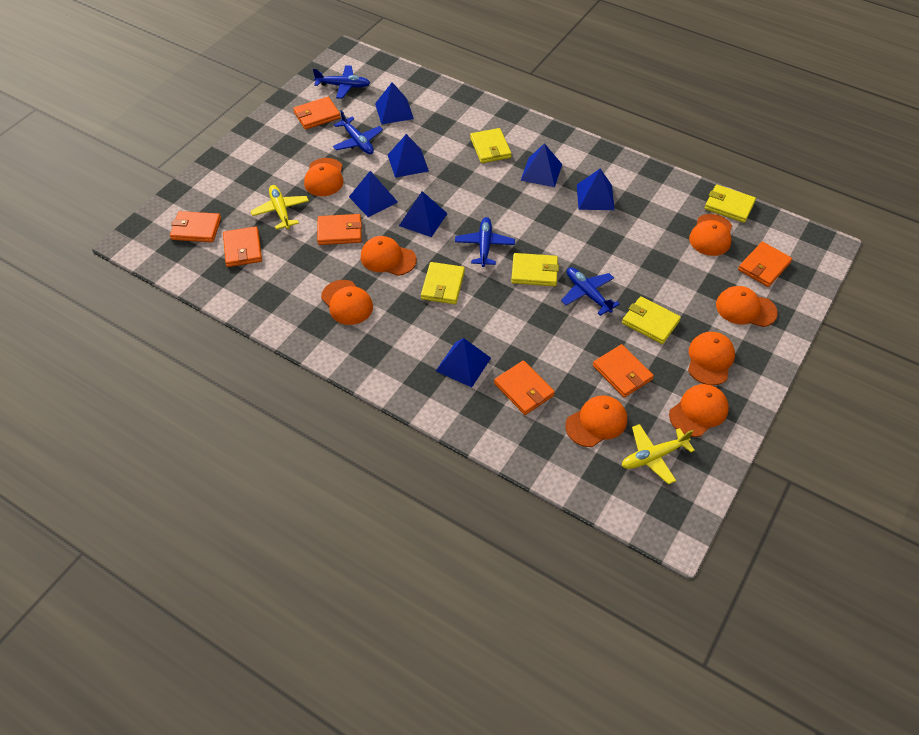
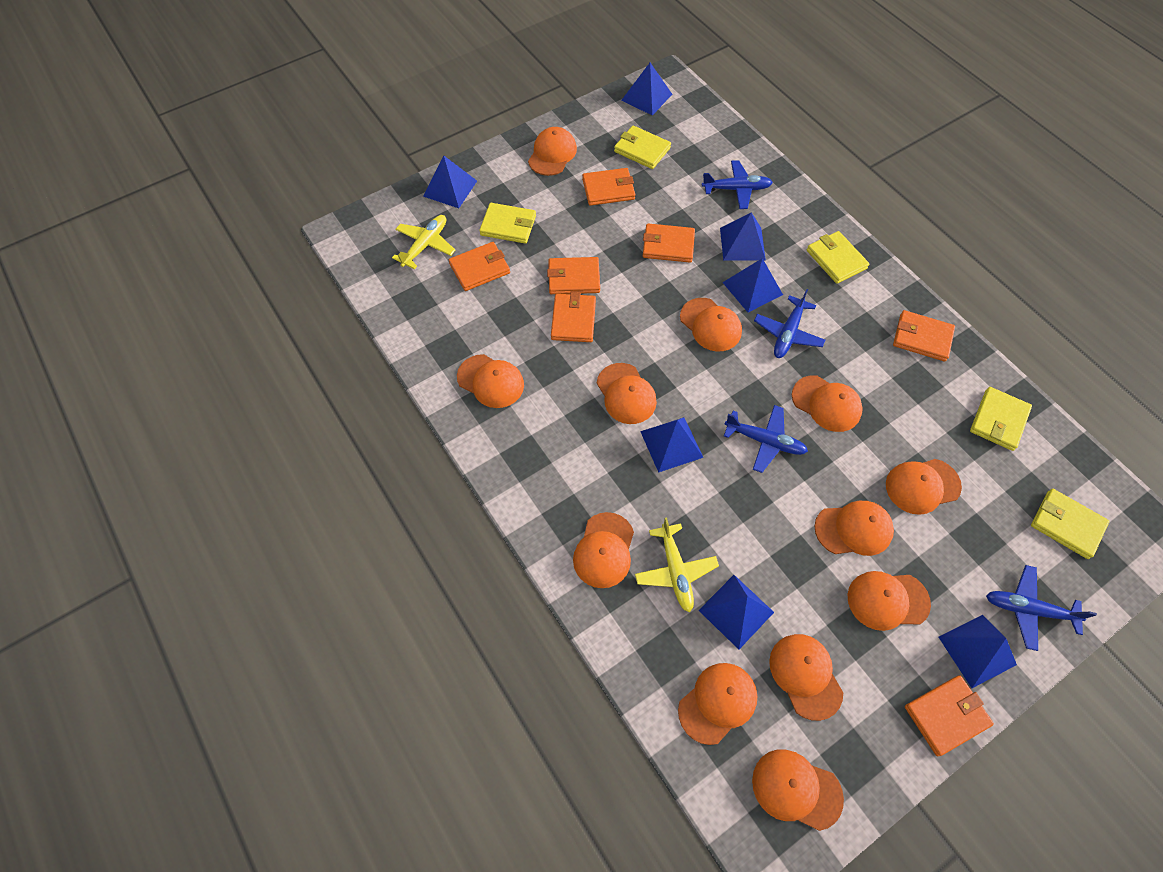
orange cap: [304,158,343,196] [321,280,373,325] [361,236,417,276] [565,395,627,447] [669,384,729,437] [688,332,735,385] [689,214,732,256] [716,286,778,327] = 8 -> [457,354,524,408] [528,127,577,176] [573,512,634,588] [597,363,657,424] [678,663,758,745] [680,298,742,351] [752,749,844,831] [769,634,843,721] [792,375,863,432] [814,501,894,556] [848,571,931,631] [886,459,962,515] = 12

